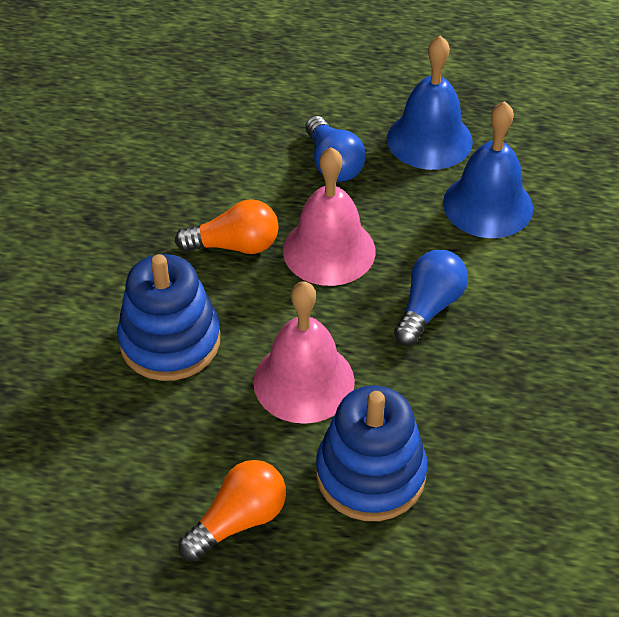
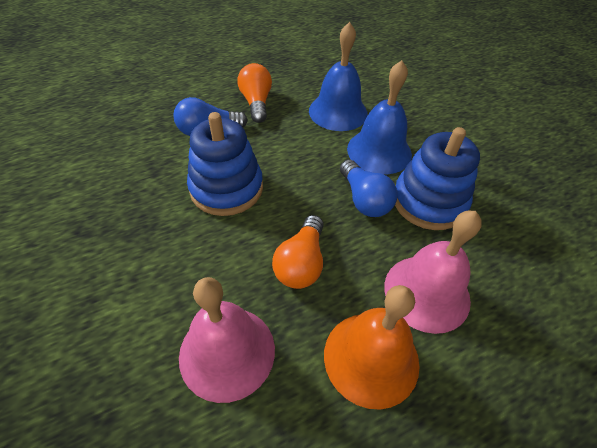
orange bell: none = 0 -> [324,285,420,410] = 1

